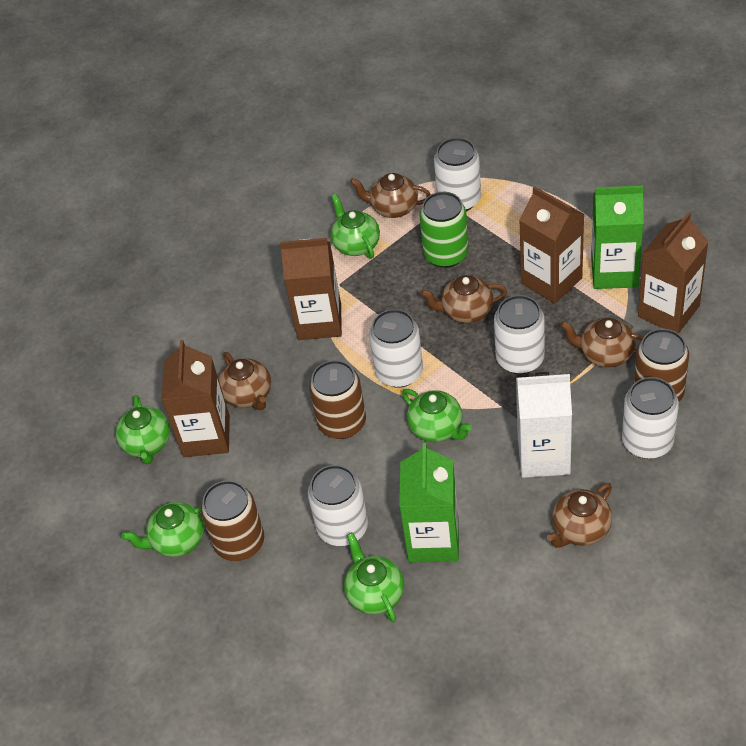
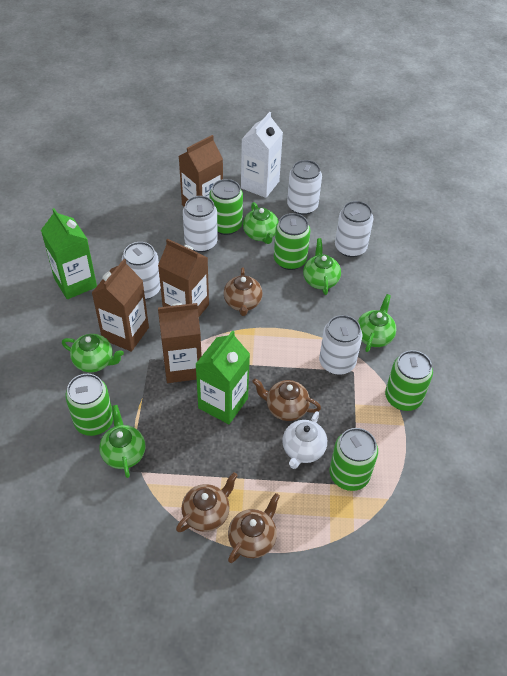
brown can: [201,480,264,561] [309,360,366,439] [634,329,689,402] = 3 -> none = 0
brown teapot: [218,352,271,410] [350,173,431,218] [420,275,507,323] [547,483,612,548] [560,318,644,368] = 5 -> [176,472,238,532] [224,268,263,316] [228,493,280,563] [252,379,321,421] = 4
green can: [420,192,469,268] = 1 -> [65,374,113,436] [209,179,243,235] [274,213,310,270] [330,428,378,491] [385,350,433,411] = 5
white teapot: none = 0 -> [282,411,327,469] = 1

